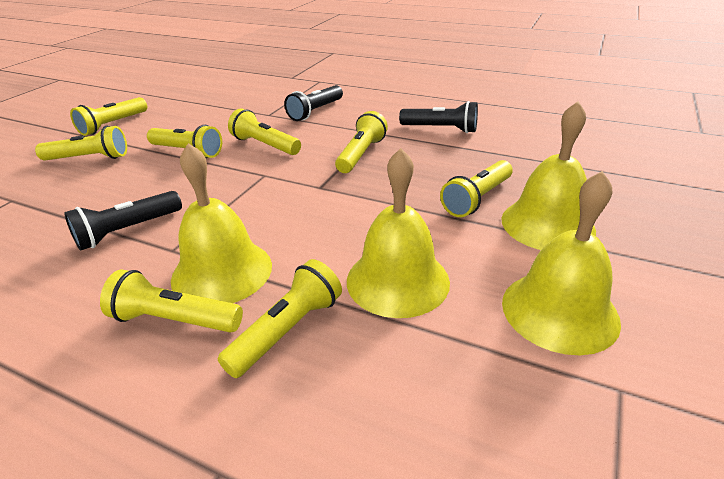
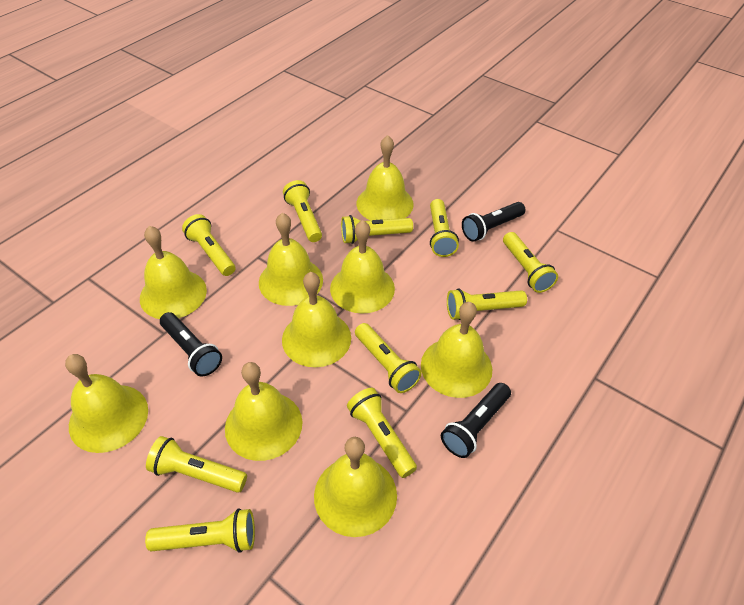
yellow bell: [171,143,272,303] [347,148,450,318] [501,101,596,250] [502,171,621,355] = 4 -> [65,354,148,453] [140,226,207,319] [225,362,302,461] [259,213,323,306] [282,272,351,367] [314,437,397,537] [330,220,395,314] [357,135,414,220] [421,302,492,398] = 9
yellow flashlight: [35,126,127,160] [70,97,147,136] [100,269,243,333] [147,125,222,158] [217,259,342,378] [228,108,301,155] [335,111,388,173] [440,160,513,217] = 8 -> [145,508,255,553] [146,436,247,493] [182,214,235,276] [283,180,322,242] [341,215,413,244] [347,388,417,478] [355,323,422,393] [430,199,459,257] [447,288,527,320] [503,232,558,293] = 10

